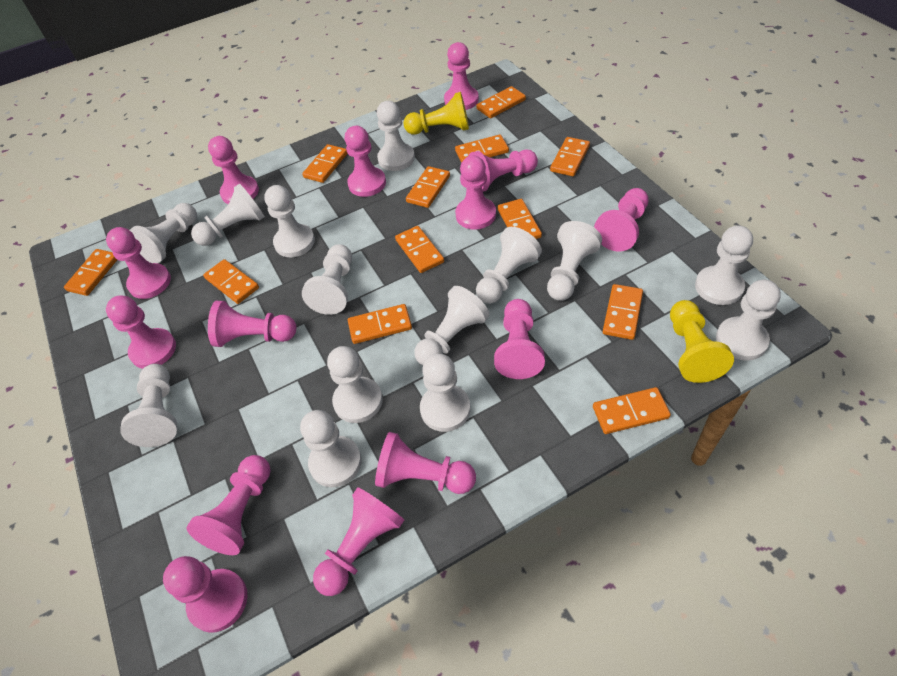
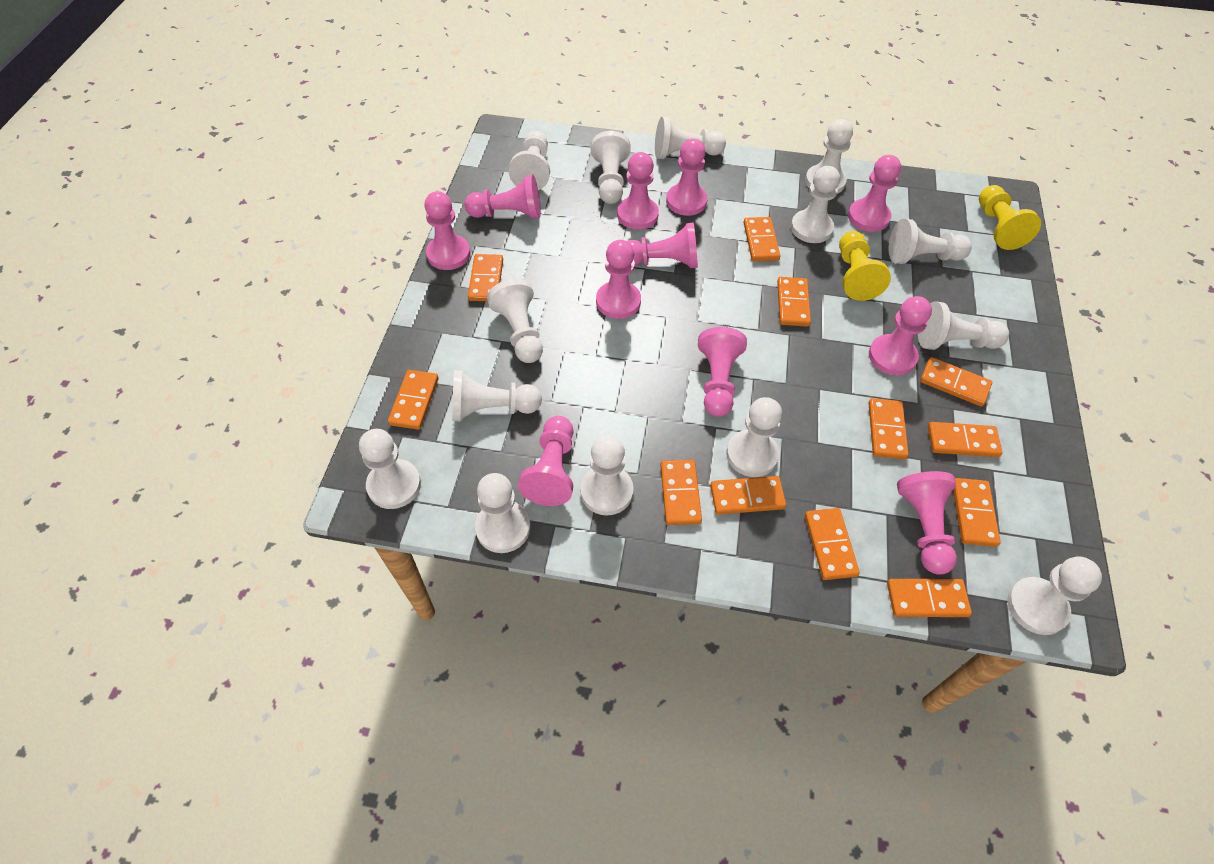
pink pawn: [106,227,171,299] [106,295,176,369] [163,556,247,633] [186,455,271,555] [208,136,259,204] [208,301,296,347] [313,487,404,596] [345,126,386,197] [375,432,476,494] [444,42,479,110] [455,156,496,230] [469,149,538,192] [494,299,545,379] [594,188,649,252] = 14 -> [424,191,471,270] [464,175,541,219] [518,416,573,506] [596,240,641,319] [617,152,659,230] [627,222,698,268] [666,139,708,216] [698,327,747,417] [848,155,901,232] [869,296,932,376] [897,471,957,575] = 11

